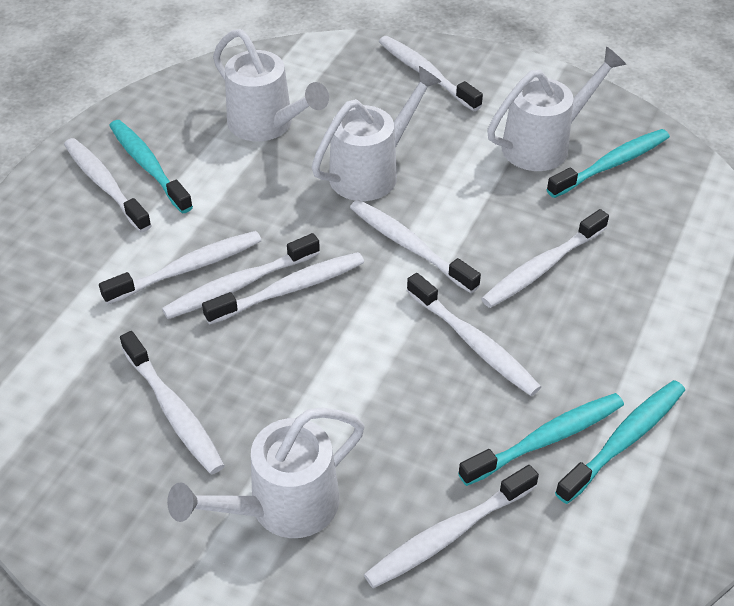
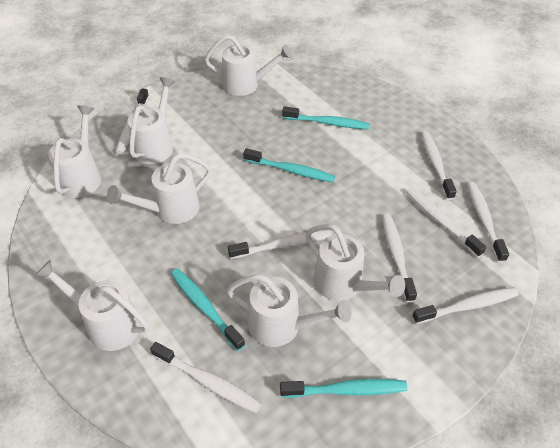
white toothbrush: [64,138,152,232] [99,231,262,305] [120,331,225,474] [162,233,320,319] [202,252,364,325] [350,200,481,293] [364,465,539,588] [379,36,483,111] [407,273,541,396] [481,209,609,308] = 10 -> [116,89,149,154] [150,342,262,413] [228,230,332,259] [382,214,417,303] [406,188,486,257] [412,287,519,324] [421,131,457,200] [467,182,509,263] = 8
white watering can: [167,408,365,538] [213,29,329,141] [312,66,442,201] [487,46,626,171] = 4 -> [35,260,150,351] [49,105,101,198] [107,153,212,224] [128,77,175,164] [205,35,293,96] [227,274,351,347] [305,224,405,301] = 7

